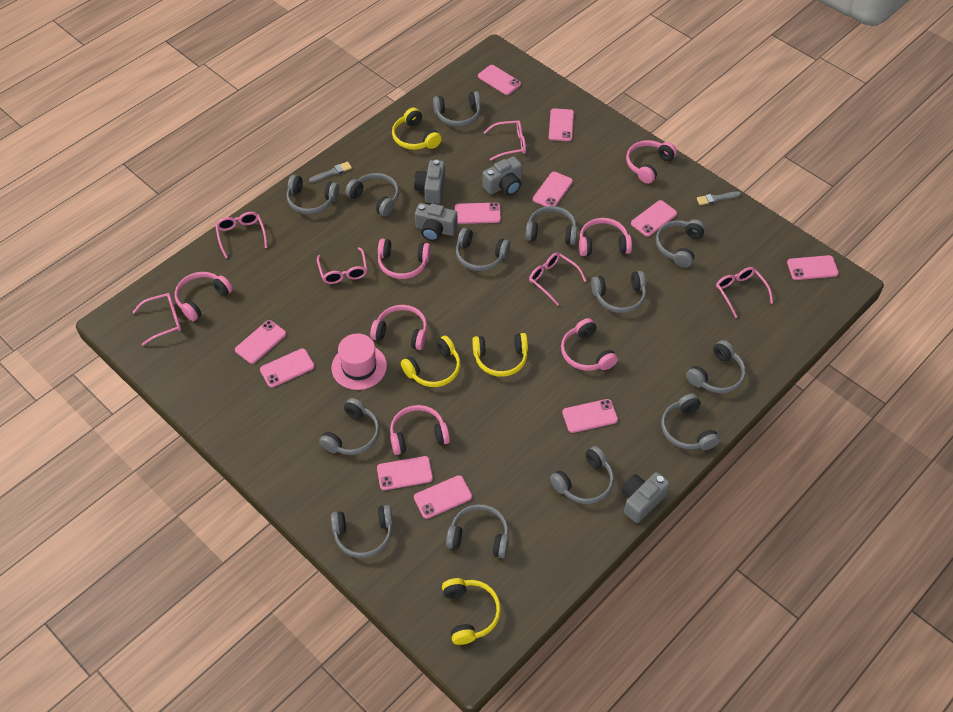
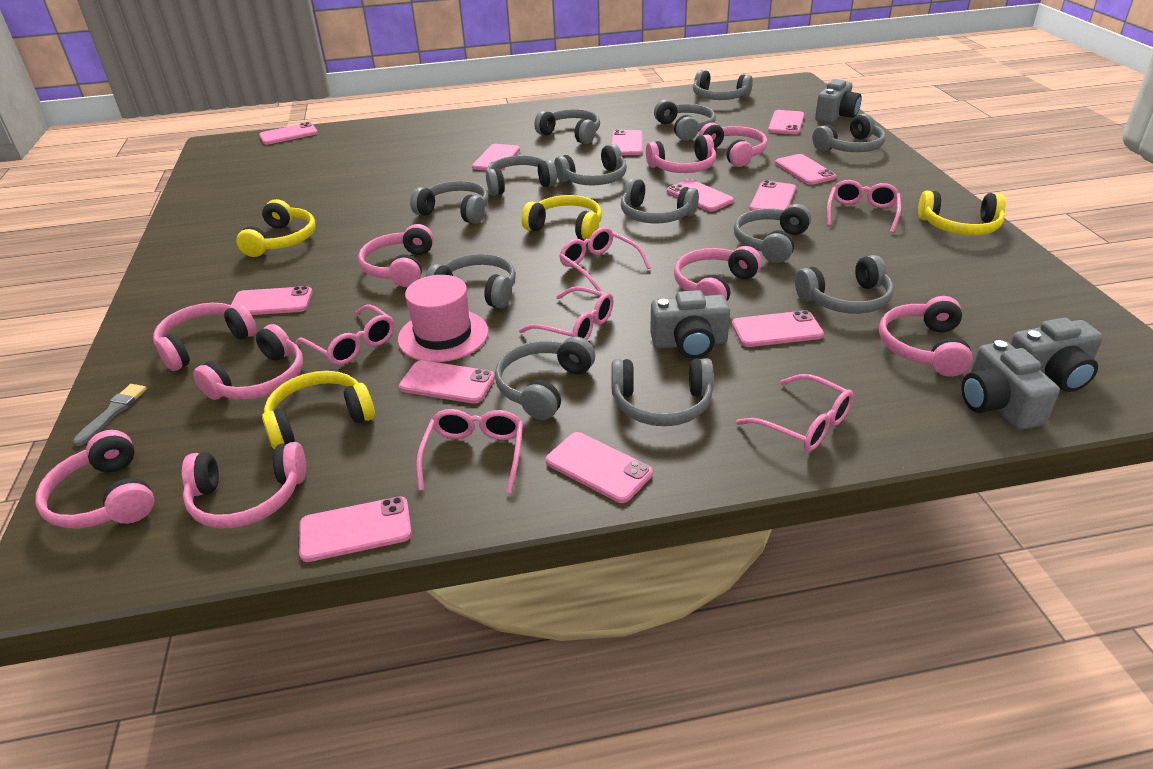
grey brush: [309,162,352,183] [697,191,741,205] = 2 -> [73,384,147,446] = 1
pink headphones: [175,272,233,321] [370,305,427,350] [378,239,431,279] [390,405,450,455] [561,318,618,371] [579,218,632,256] [626,140,677,184] = 7 -> [35,430,154,528] [153,303,257,371] [182,442,306,528] [193,324,303,400] [358,224,434,287] [646,134,716,173] [674,246,762,301] [699,123,767,167] [879,296,973,376] = 9
pink phone: [235,320,286,364] [260,348,315,388] [377,456,433,490] [414,475,472,519] [455,203,501,224] [478,65,521,95] [533,172,573,207] [549,108,574,141] [562,399,618,433] [631,200,677,237] [787,255,839,280] = 11 -> [231,286,313,315] [259,122,318,145] [299,496,412,562] [399,360,495,404] [472,144,520,171] [546,432,653,503] [611,130,643,155] [667,179,734,212] [732,310,824,347] [750,180,796,211] [768,110,804,135] [775,154,836,185] = 12

